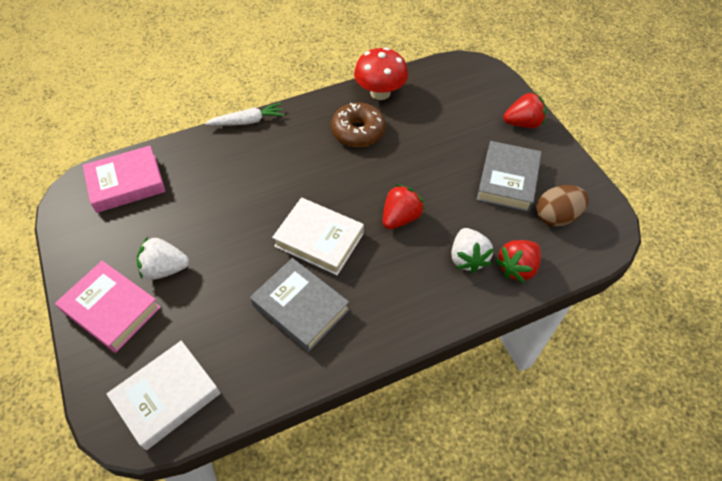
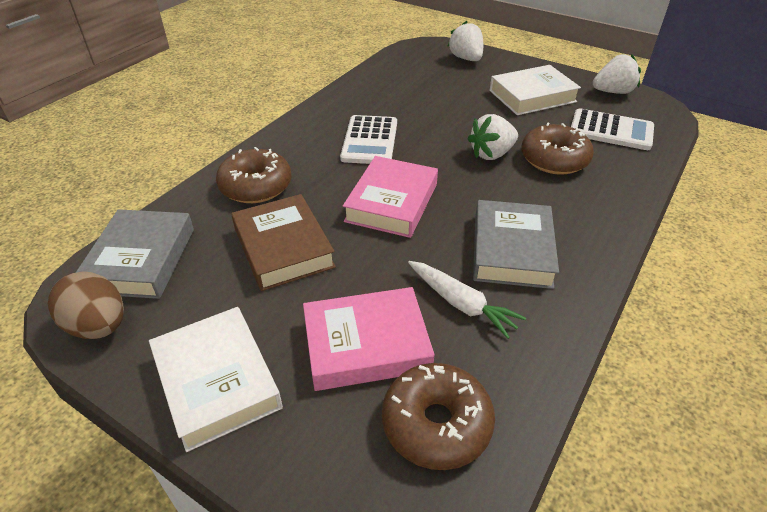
brown book: none = 0 -> [231,194,336,291] = 1
brown donut: [331,102,386,147] = 1 -> [216,147,292,203] [382,363,495,470] [521,122,594,175] = 3
red mushroom: [354,47,408,100] = 1 -> none = 0
red strawberry: [383,184,425,229] [495,240,541,283] [503,92,546,128] = 3 -> none = 0
white calculator: none = 0 -> [340,115,397,164] [571,108,654,150] = 2
white strawberry: [137,237,189,280] [451,228,494,274] = 2 -> [448,21,483,61] [468,114,518,160] [593,54,641,94] = 3

